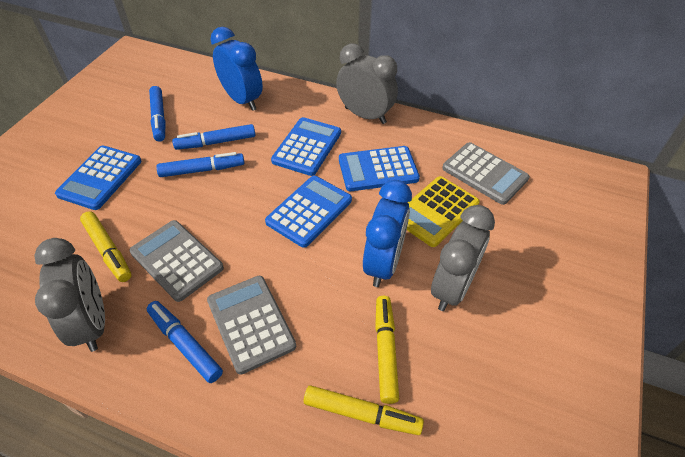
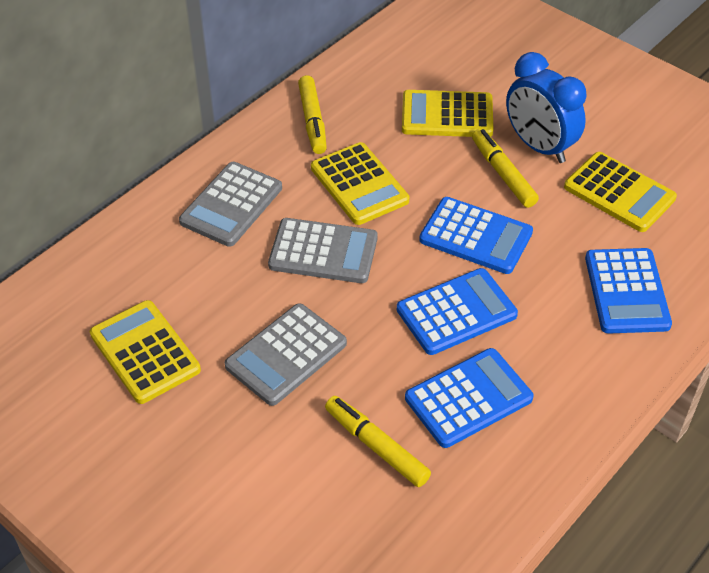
blue clock: [210,27,263,111] [363,180,412,287] = 2 -> [506,52,587,163] = 1
blue marker: [147,301,223,383] [149,86,166,142] [156,152,244,177] [172,124,255,150] = 4 -> none = 0
grey clock: [34,238,105,352] [336,43,398,124] [431,205,495,311] = 3 -> none = 0
yellow calculator: [407,176,480,247] = 1 -> [90,300,201,404] [311,142,409,225] [402,90,493,137] [564,152,677,232] = 4

